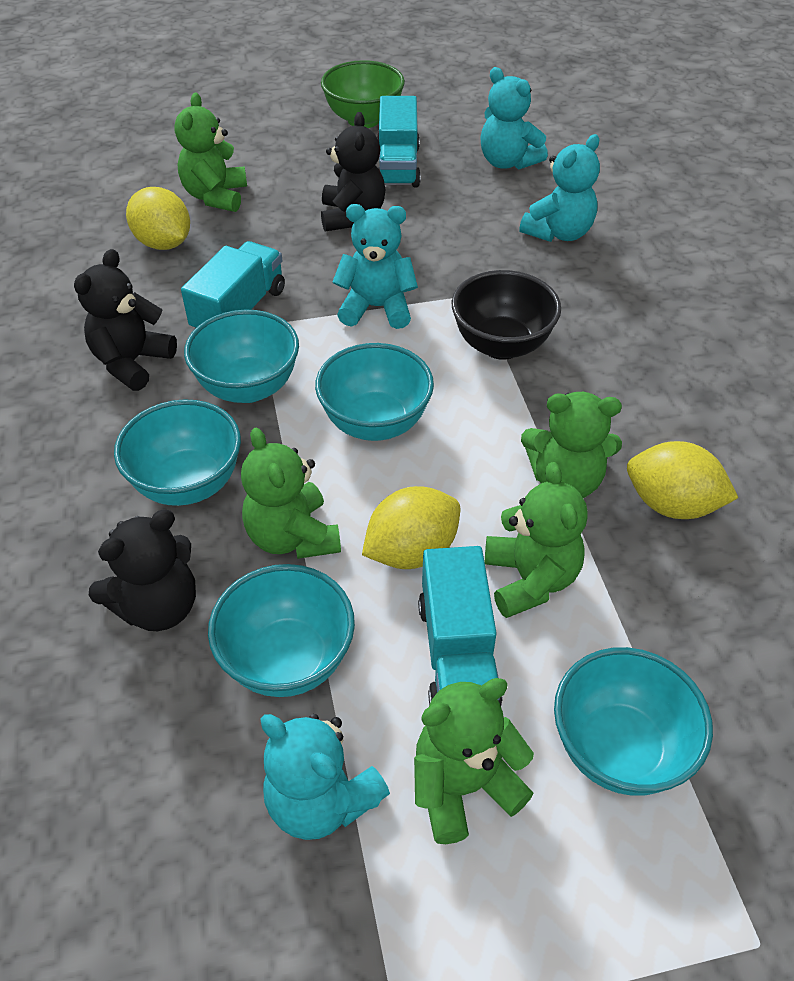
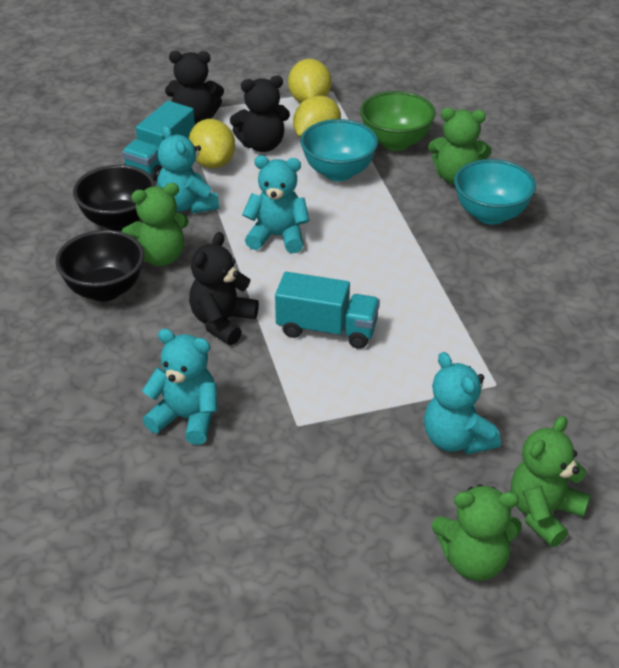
black bowl: [452,270,561,360] = 1 -> [55,230,144,301] [73,165,155,231] = 2
green teddy bear: [174,93,247,212] [241,428,341,559] [414,678,534,844] [485,462,588,618] [521,392,622,498] = 5 -> [122,183,189,266] [428,108,492,185] [432,484,522,581] [511,416,591,547] = 4
turquoise bowl: [114,399,241,506] [184,309,299,403] [208,564,355,697] [315,343,434,441] [554,647,713,796] = 5 -> [300,119,378,181] [454,159,536,225] = 2
turquoise truck: [181,241,285,329] [377,96,421,187] [418,546,503,706] = 3 -> [122,101,195,181] [275,272,380,349] = 2

